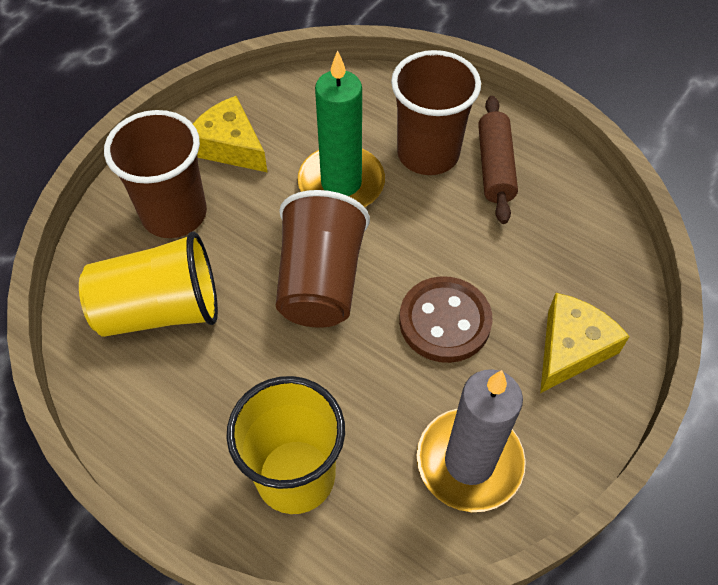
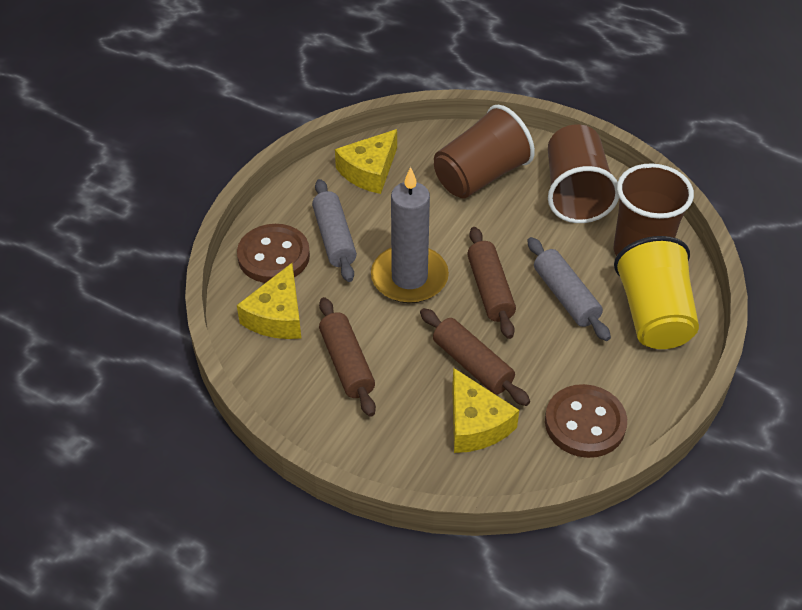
brown button: [399,276,493,363] = 1 -> [237,224,310,283] [545,384,627,458] = 2
brown rolling pin: [478,96,518,224] = 1 -> [319,297,376,417] [420,308,530,406] [467,227,516,339] = 3
green candle: [297,50,385,207] = 1 -> none = 0
grey rolling pin: none = 0 -> [312,179,357,282] [527,237,611,341] = 2
yellow cheese: [193,96,268,173] [540,293,630,393] = 2 -> [237,263,301,339] [335,129,397,194] [452,368,519,453] = 3
yellow cup: [79,231,218,337] [226,376,345,514] = 2 -> [614,236,699,349] = 1

